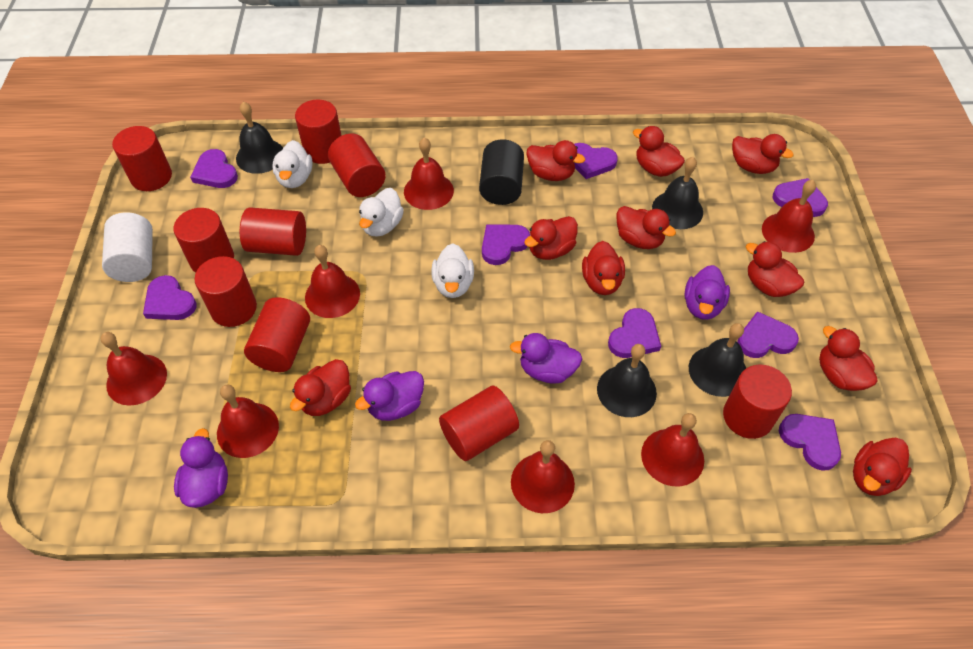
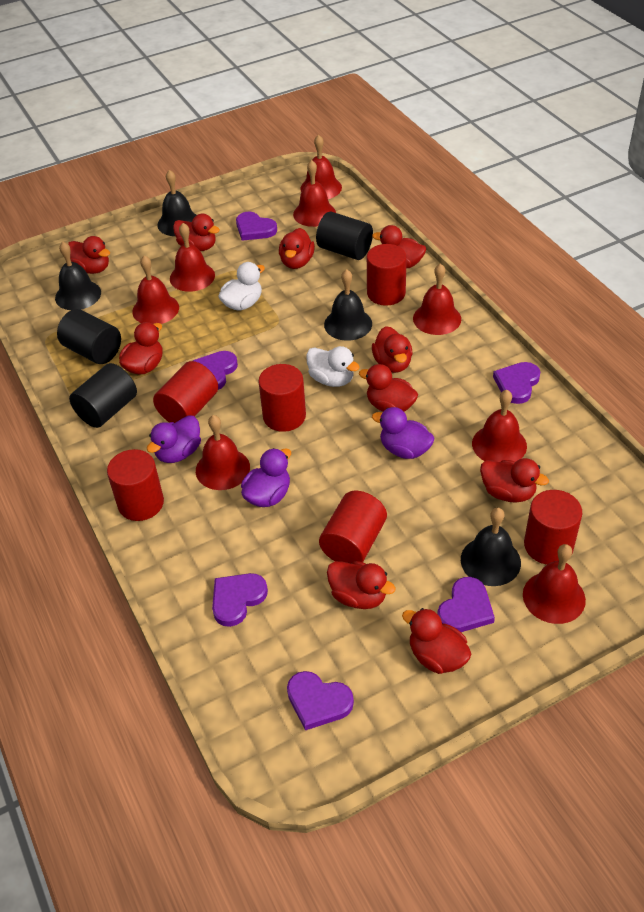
black cylinder: [479,139,524,205] = 1 -> [57,309,121,364] [69,363,137,428] [316,212,373,260] = 3
purple duck: [174,428,228,508] [355,371,424,421] [510,333,582,384] [684,265,730,320] = 4 -> [147,415,201,463] [241,448,291,507] [372,407,434,459] = 3
purple heart: [143,275,196,320] [190,149,238,188] [482,225,530,265] [574,143,618,179] [608,308,661,358] [737,311,799,358] [772,178,828,217] [779,414,841,471] = 8 -> [193,351,238,390] [212,573,268,627] [236,212,277,241] [287,671,354,730] [437,577,495,632] [493,362,540,404] = 6
red bell: [101,332,167,406] [217,384,279,458] [305,245,360,318] [404,137,454,210] [511,440,575,513] [641,413,704,486] [762,180,816,253] = 7 -> [132,255,179,324] [170,223,215,292] [196,415,250,490] [293,160,336,227] [300,135,342,199] [413,263,461,335] [472,390,527,462] [523,544,586,624] = 8
red cylinder: [112,126,172,191] [173,208,234,273] [195,256,257,327] [240,207,306,256] [244,297,310,372] [295,99,342,164] [328,134,386,197] [439,386,519,461] [723,365,792,439] = 9 -> [107,449,164,521] [153,361,218,423] [258,364,306,432] [319,491,387,563] [367,244,407,306] [524,490,582,565] = 6
white cylinder: [102,212,153,282] = 1 -> none = 0
white duck: [272,140,313,188] [359,188,404,237] [431,243,474,298] = 3 -> [218,262,265,311] [306,346,360,387] = 2

